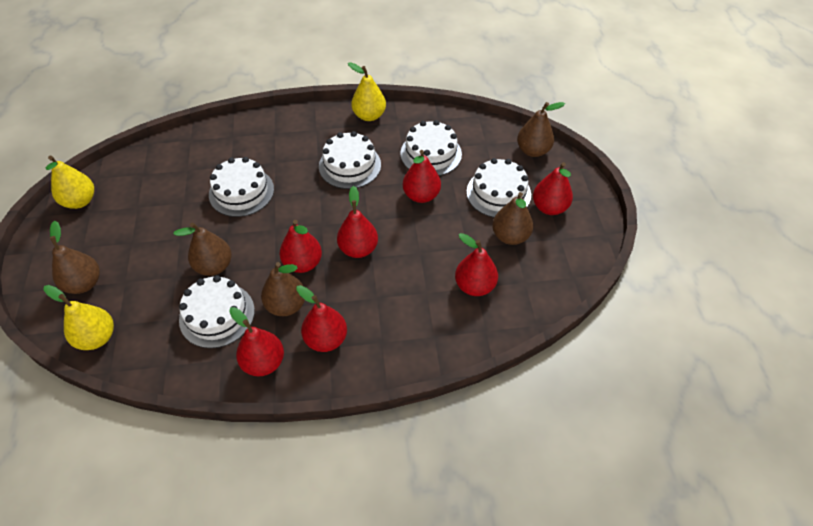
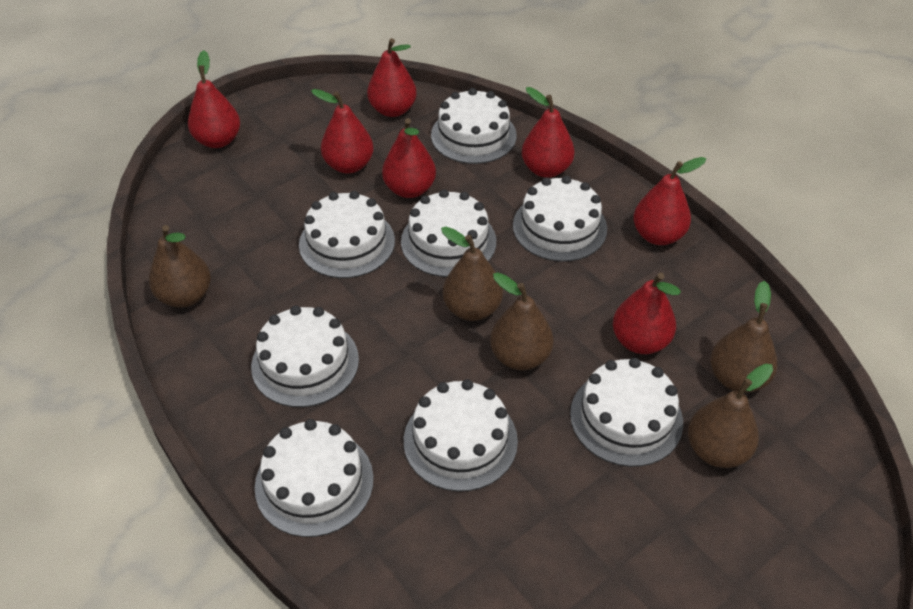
white cake: [179,275,255,348] [209,157,274,217] [319,131,381,189] [400,120,462,176] [466,158,531,217] = 5 -> [251,306,359,407] [255,419,374,537] [299,191,395,278] [401,189,496,277] [404,379,518,492] [431,88,517,164] [513,176,607,262] [570,358,683,467] = 8
yellow pear: [43,285,114,350] [45,156,94,209] [348,62,386,121] = 3 -> none = 0

